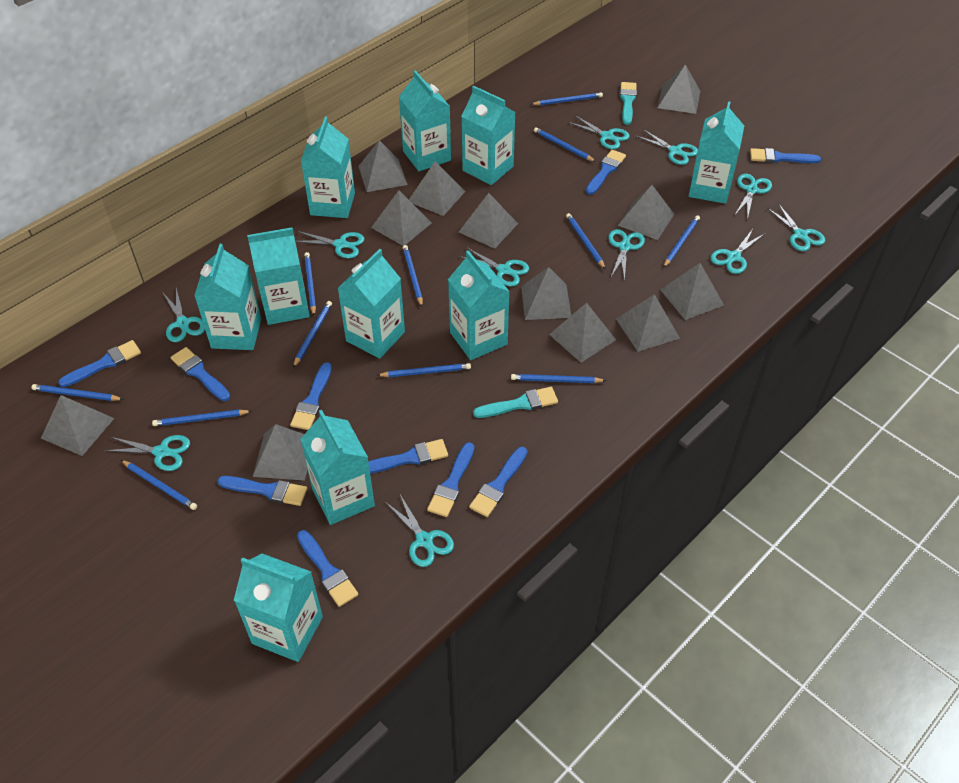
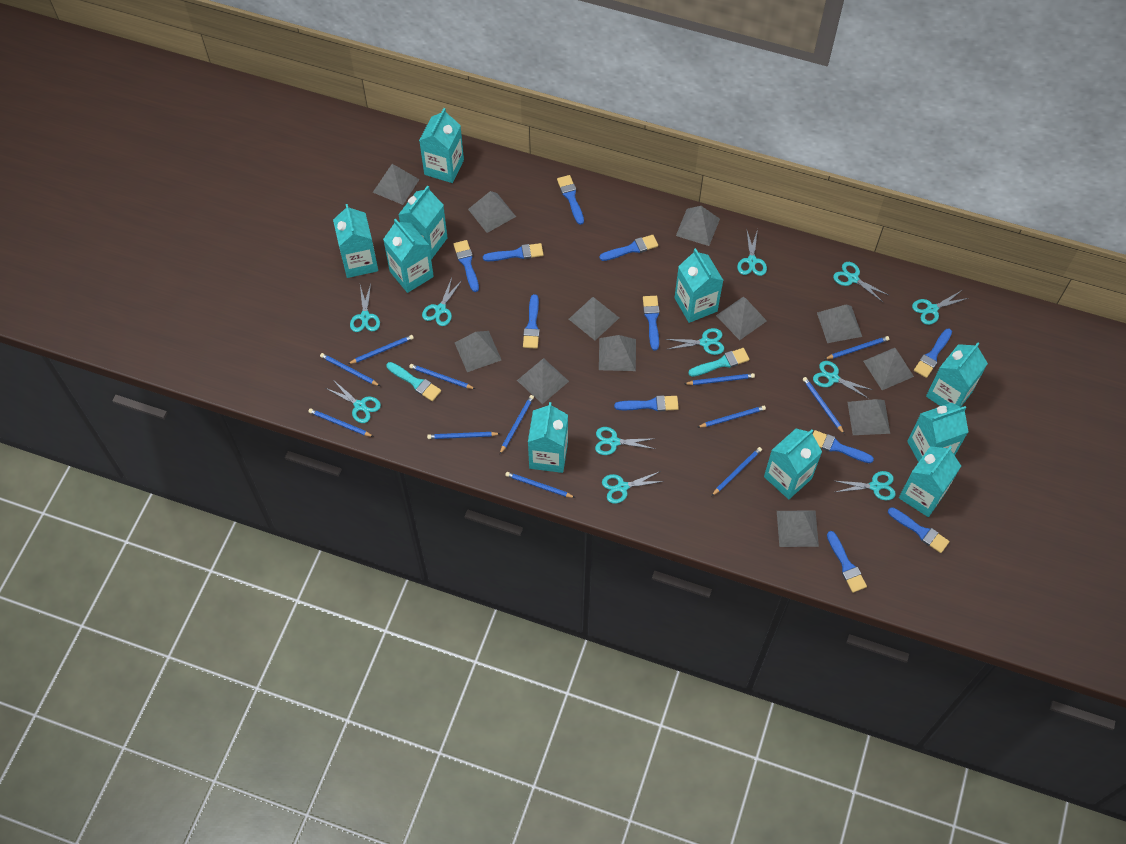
blue brush: [58,340,141,387] [171,347,230,401] [217,476,307,506] [290,362,332,430] [297,530,359,607] [368,439,448,474] [427,442,474,517] [469,447,527,517] [586,150,626,195] [750,148,821,163] = 10 -> [453,240,479,292] [483,243,544,261] [523,294,540,349] [557,175,584,225] [599,235,658,261] [614,395,679,411] [643,296,659,351] [813,430,874,463] [827,531,867,593] [888,507,950,553] [914,329,952,378] = 11

